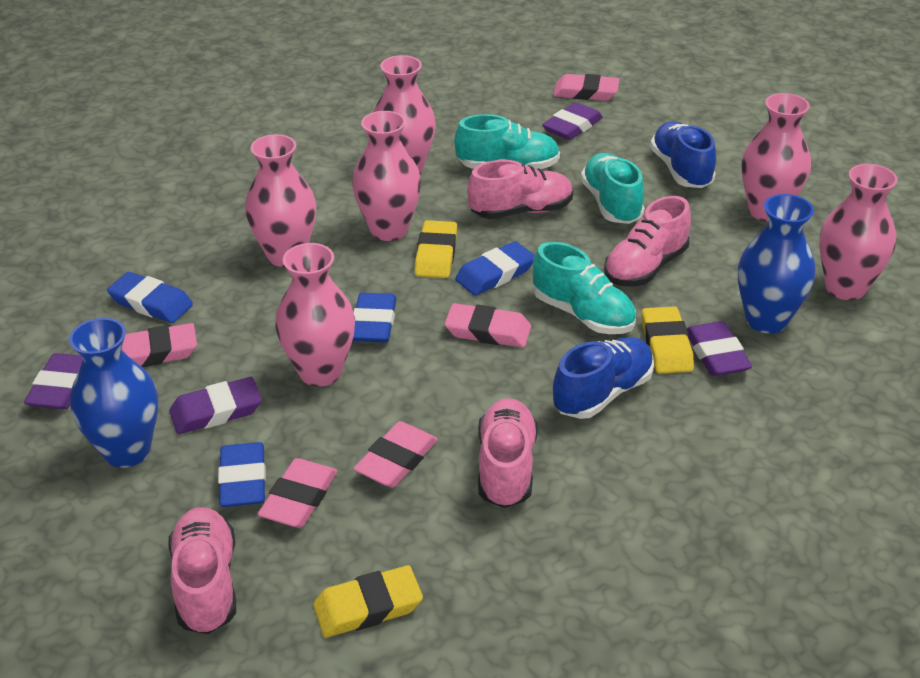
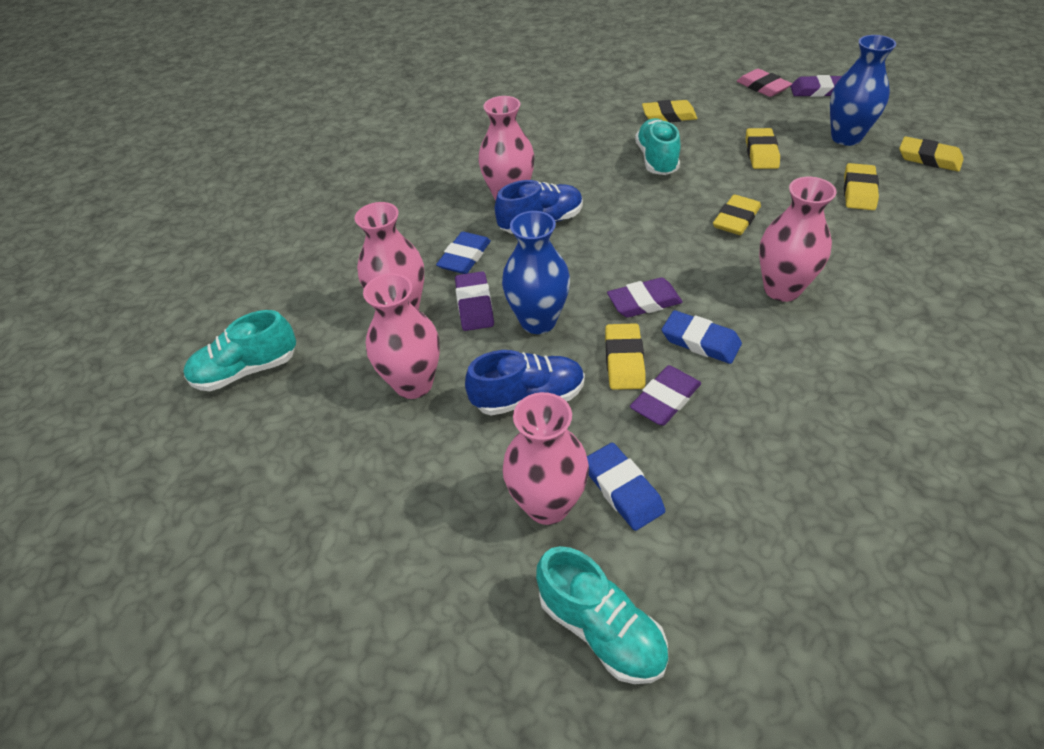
blue eraser: [107,272,193,323] [218,442,266,507] [352,293,396,343] [455,241,535,296] = 4 -> [436,232,491,274] [587,443,665,531] [662,310,742,364] = 3
pink eraser: [122,323,197,367] [258,458,337,528] [353,421,438,488] [445,303,531,348] [553,74,619,101] = 5 -> [737,69,792,97] = 1
pink shoe: [168,507,236,634] [467,160,573,219] [478,398,538,508] [604,196,691,287] = 4 -> none = 0
pink vase: [245,134,316,267] [275,243,355,387] [352,111,421,241] [374,55,436,174] [742,93,811,222] [819,164,898,300] = 6 -> [354,202,424,310] [363,273,440,399] [478,96,535,201] [503,392,589,525] [759,177,837,302] = 5
yellow eraser: [313,565,423,638] [415,220,457,278] [642,306,694,374] = 3 -> [605,323,646,390] [642,100,698,122] [713,194,761,235] [746,128,780,169] [844,163,879,210] [899,136,964,172] = 6

